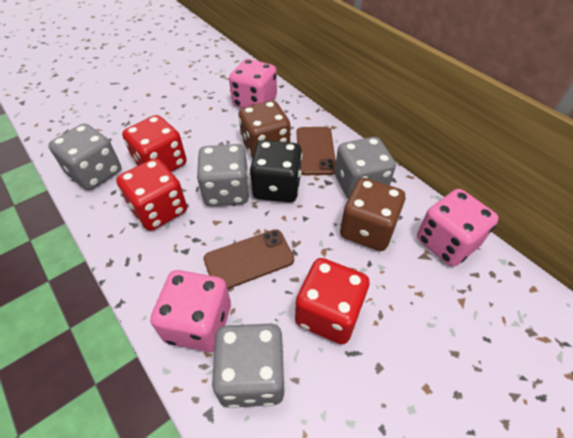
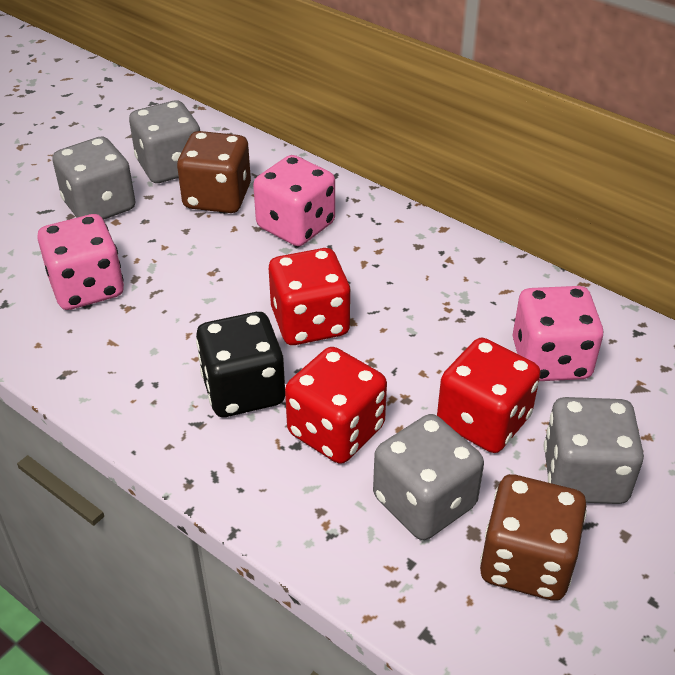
brown phone: [204,229,294,289] [296,127,336,175] = 2 -> none = 0

